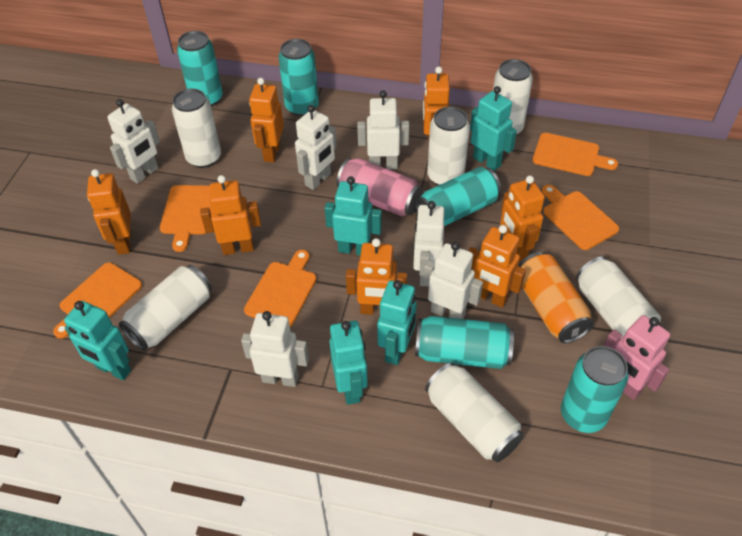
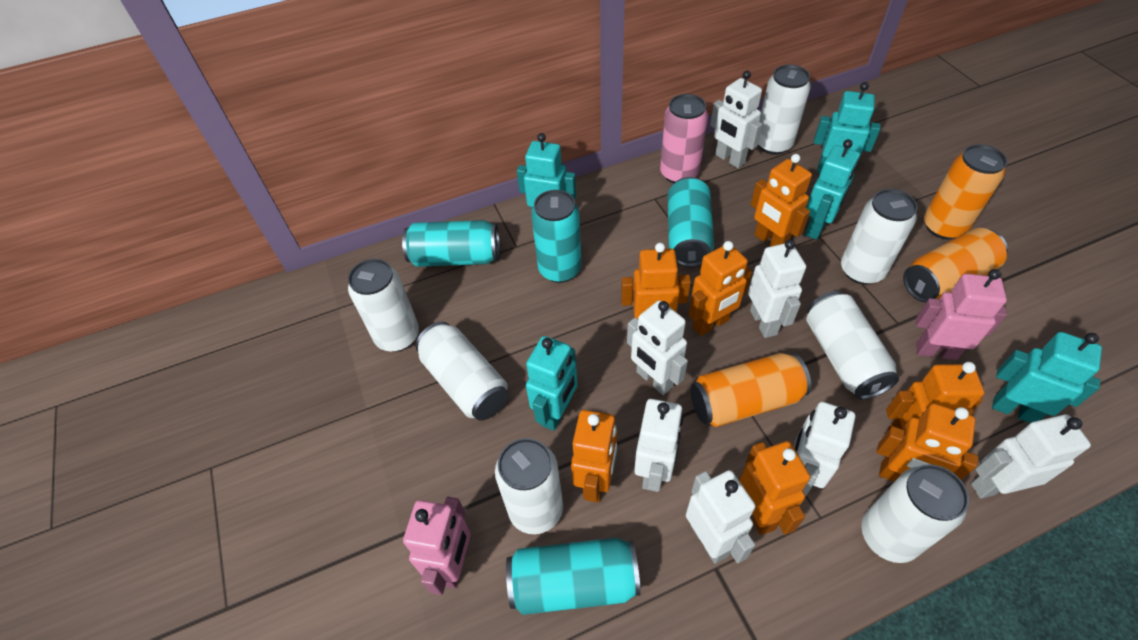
orange can: [518,252,594,343] = 1 -> [691,353,811,427] [903,228,1008,303] [924,144,1007,240] = 3
orange cutting board: [53,262,142,339] [160,185,211,252] [244,250,317,327] [533,133,618,176] [542,185,619,250] = 5 -> none = 0
pink robot: [604,315,670,400] = 1 -> [403,497,471,595] [916,269,1007,360] = 2
turquoise can: [177,31,223,107] [278,39,319,116] [415,316,514,369] [416,167,501,226] [561,346,629,433] = 5 -> [402,220,500,267] [506,538,641,615] [531,190,582,283] [668,177,714,267] = 4
white can: [119,265,212,351] [172,88,221,168] [425,363,524,462] [427,107,470,185] [493,59,533,135] [576,257,662,338] = 6 -> [348,259,419,352] [415,322,509,421] [495,438,563,534] [758,65,811,155] [806,291,899,399] [841,189,918,285] [861,464,969,563] = 7
white robot: [107,99,160,184] [241,311,309,387] [295,105,337,190] [357,90,409,169] [413,201,444,286] [423,242,483,319] = 6 -> [627,300,688,395] [634,399,683,492] [686,470,755,564] [710,71,762,168] [748,239,806,338] [794,402,855,497] [971,414,1091,499] = 7

